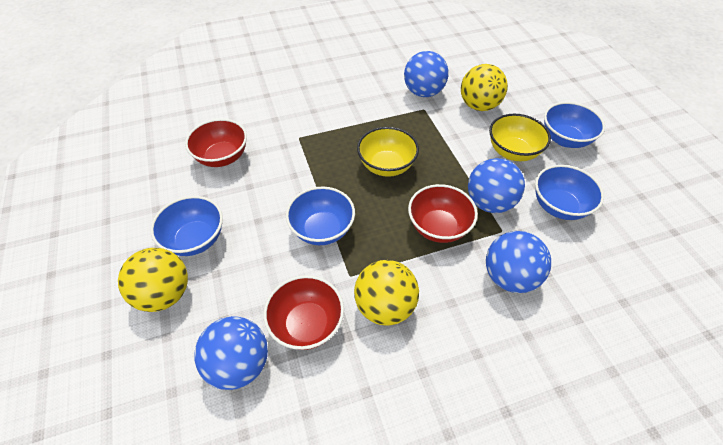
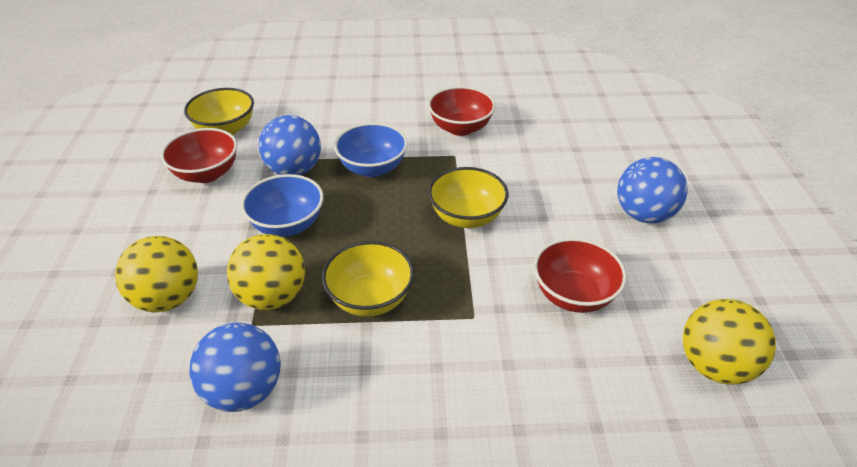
blue ball: [194,316,268,390] [404,51,449,97] [468,158,525,213] [486,231,551,293] = 4 -> [189,322,281,412] [259,115,321,175] [617,157,688,223] = 3
blue bowl: [150,196,223,256] [286,187,355,245] [535,165,604,220] [544,102,605,148] = 4 -> [241,174,324,237] [334,123,408,177] = 2
yellow bowl: [357,127,419,177] [489,114,551,161] = 2 -> [184,88,254,135] [322,241,414,317] [428,167,508,228] = 3

